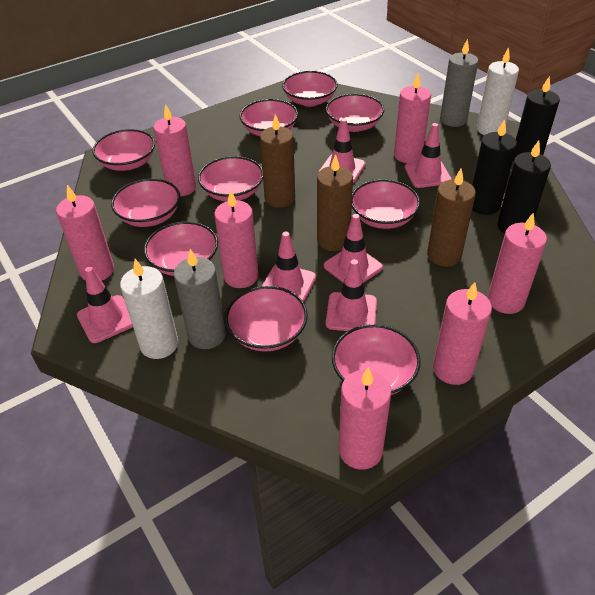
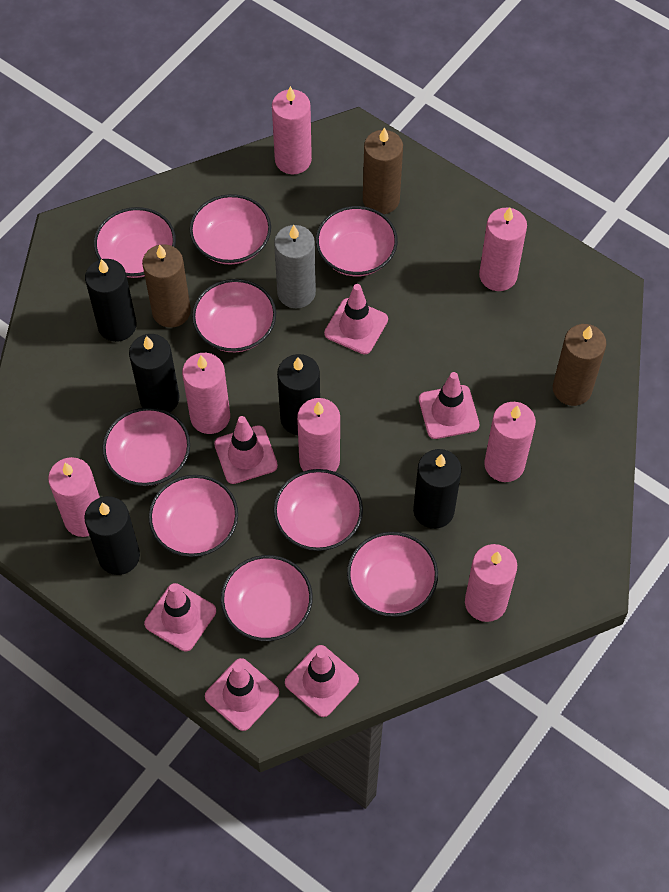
black candle: [472,119,517,215] [497,141,551,234] [513,76,560,162] = 3 -> [84,496,140,575] [85,259,136,342] [129,334,179,412] [277,354,320,435] [413,449,461,529] = 5
grey candle: [174,249,226,349] [440,39,478,127] = 2 -> [274,225,316,308] = 1
pink bowl: [92,129,155,171] [111,179,180,227] [144,222,218,276] [198,156,263,202] [225,286,308,352] [240,99,298,136] [282,71,338,107] [326,94,384,132] [332,324,421,395] [352,179,420,229] = 10 -> [94,207,176,278] [102,407,190,486] [149,475,238,557] [190,194,271,264] [192,279,276,352] [221,555,313,641] [273,469,363,551] [316,206,398,276] [347,532,438,617] = 9
white candle: [120,259,178,359] [477,47,519,135] = 2 -> none = 0

